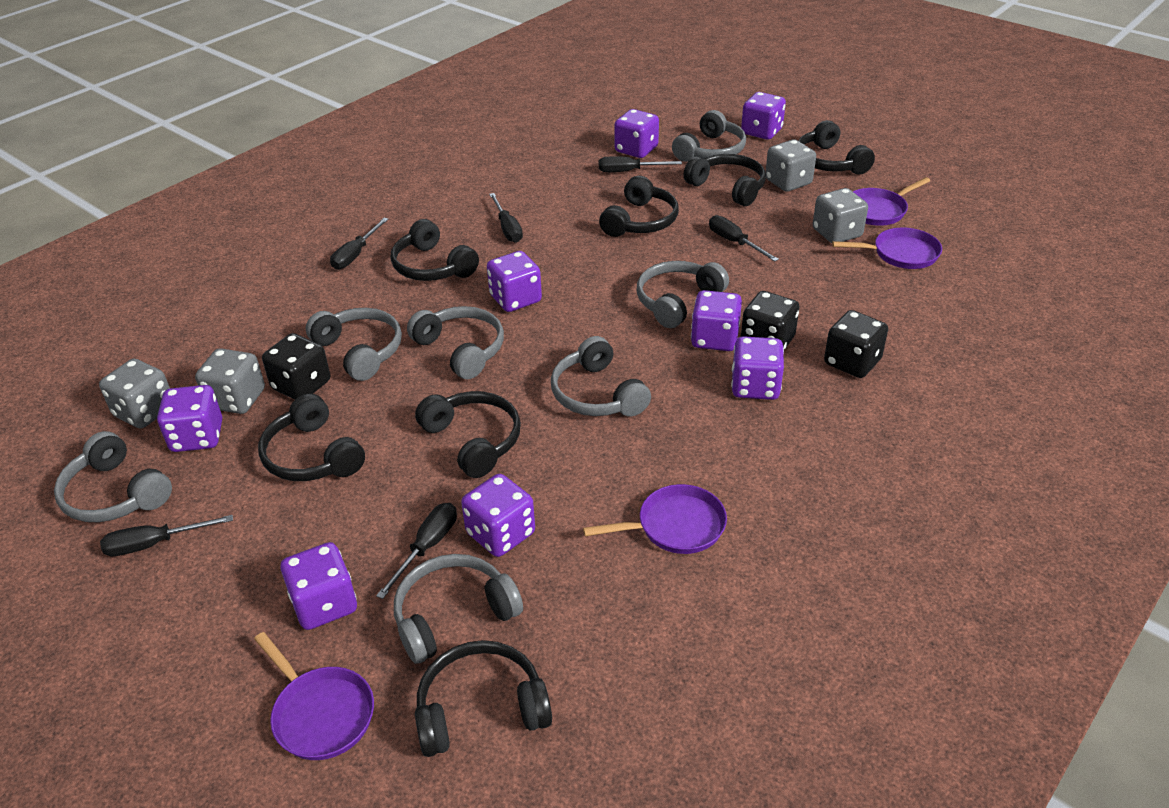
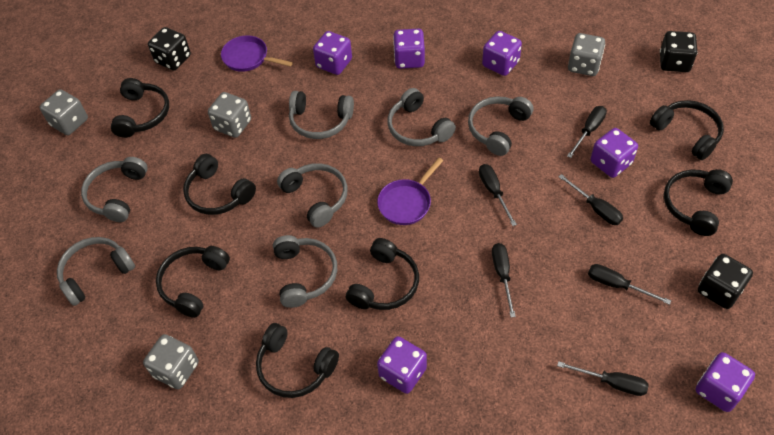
purple dice: [157,385,222,452] [280,542,357,630] [461,474,535,557] [487,251,542,312] [615,109,659,158] [691,290,742,351] [731,336,784,400] [741,92,786,140] = 8 -> [313,31,352,75] [377,336,427,394] [393,29,425,69] [482,31,522,76] [591,128,638,178] [696,352,755,412] = 6
purple pan: [254,632,374,760] [583,484,727,554] [832,228,942,269] [853,177,930,226] = 4 -> [221,35,293,72] [377,158,443,225] = 2

